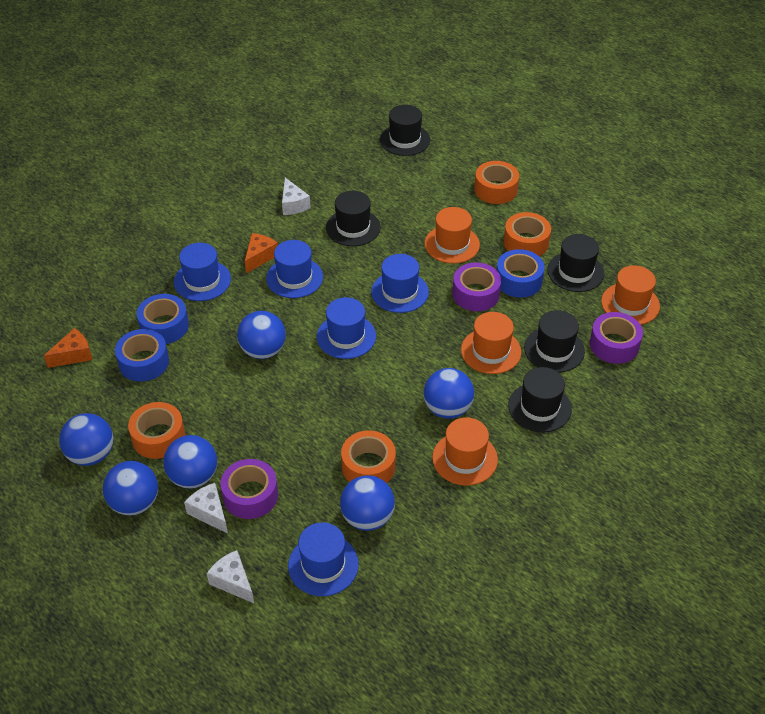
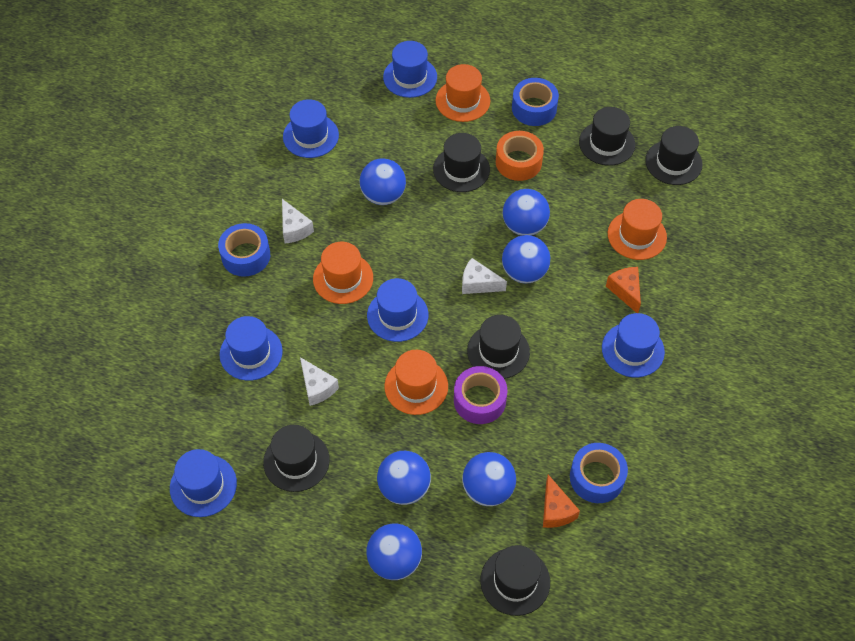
black hat: [326,191,380,246] [380,105,430,156] [508,367,572,432] [524,310,585,373] [547,234,604,292] = 5 -> [263,425,330,492] [433,133,490,192] [467,315,530,379] [480,545,550,616] [579,107,635,166] [645,126,703,185] = 6
blue hat: [174,243,231,301] [266,240,323,298] [288,522,359,596] [317,297,376,359] [371,254,429,313] = 5 -> [170,449,237,517] [219,316,283,381] [283,99,339,158] [367,278,428,342] [383,41,437,98] [602,313,665,378] = 6
orange tape: [128,402,185,459] [341,430,396,483] [474,161,519,204] [504,212,551,256] = 4 -> [496,131,544,181] = 1
purple tape: [220,459,278,519] [452,262,501,311] [590,312,643,364] = 3 -> [454,366,507,424] = 1

